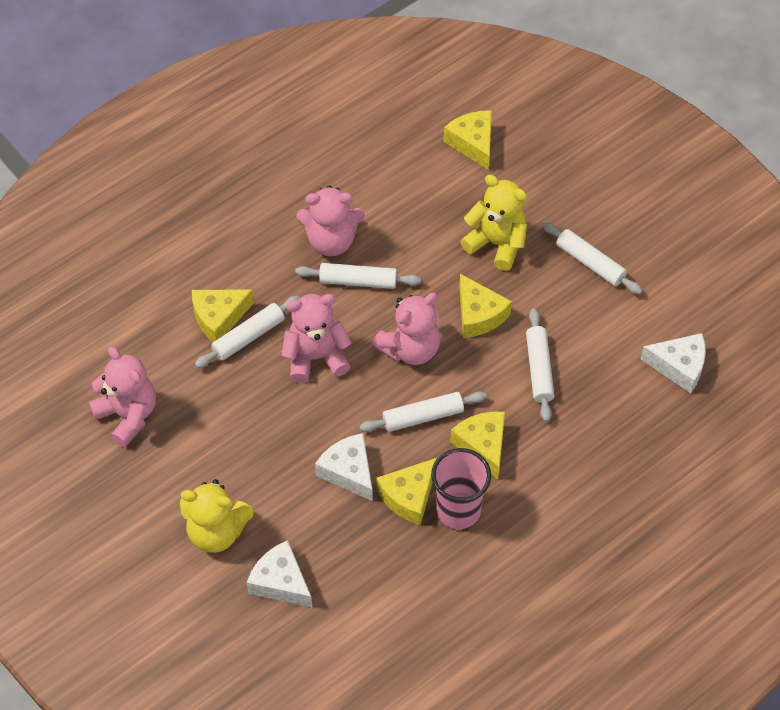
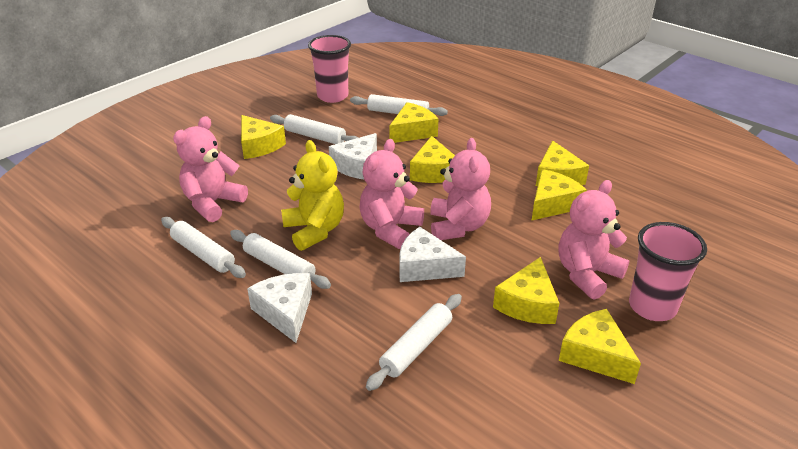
pink cup: [431,448,491,529] = 1 -> [308,35,351,103] [629,222,707,321] = 2
yellow cheese: [192,290,254,342] [377,458,437,525] [443,111,492,170] [450,412,505,479] [459,274,512,338] = 5 -> [241,115,286,159] [389,102,438,143] [410,136,455,183] [493,257,559,324] [531,169,587,221] [536,140,589,186] [559,309,641,384] = 7
yellow teddy bear: [180,479,253,553] [460,175,527,271] = 2 -> [281,140,344,251] = 1

